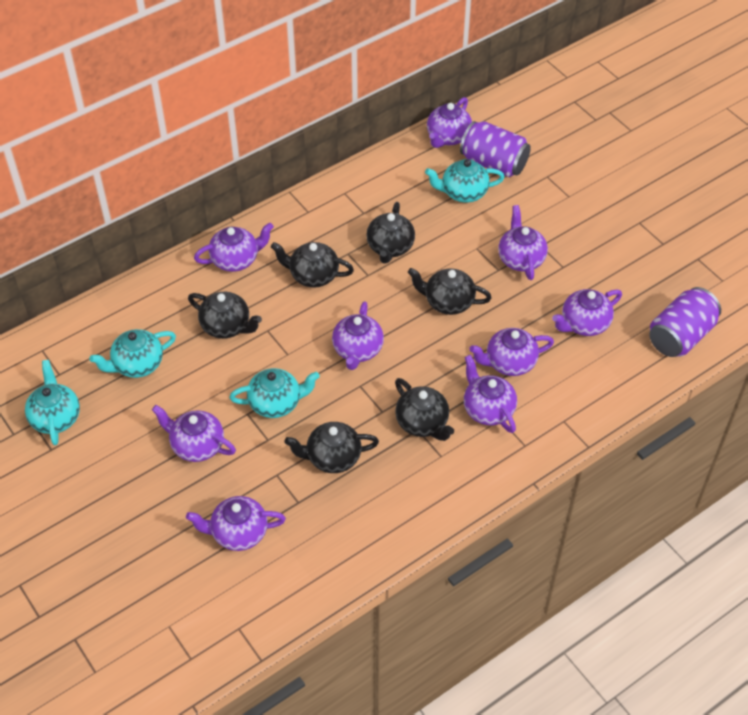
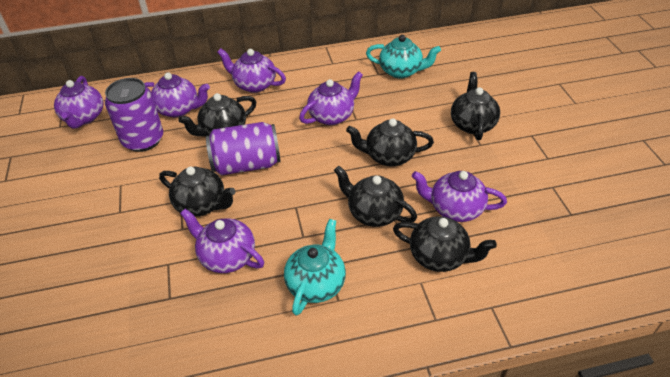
purple teapot: [152,405,236,462] [186,496,286,551] [194,223,274,272] [332,301,384,370] [427,97,472,148] [464,355,517,433] [469,328,554,376] [498,205,548,280] [552,289,622,336] = 9 -> [54,76,103,129] [144,72,210,117] [180,209,264,273] [217,48,286,93] [299,71,363,125] [412,171,507,222] = 6
turquoise teapot: [25,360,80,445] [90,329,176,378] [229,368,320,418] [425,159,505,203] = 4 -> [284,219,346,316] [366,35,441,79] = 2

